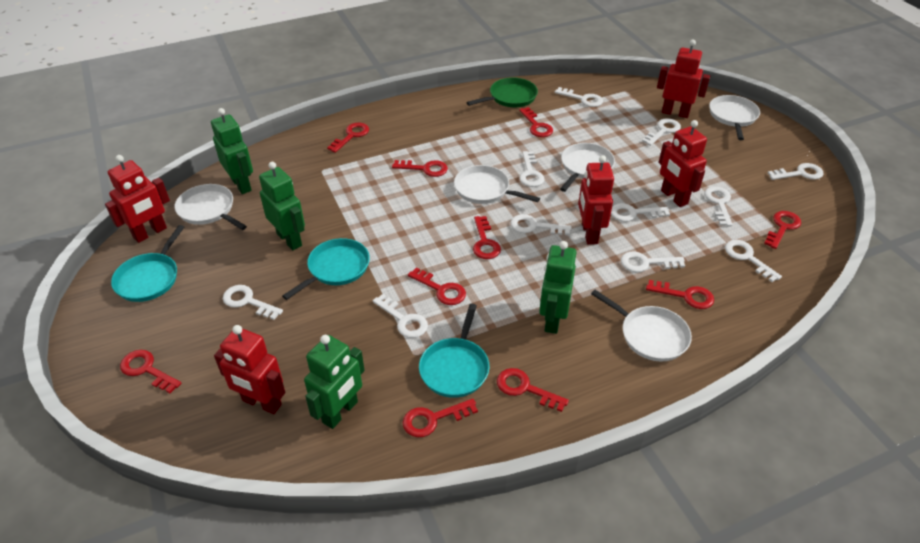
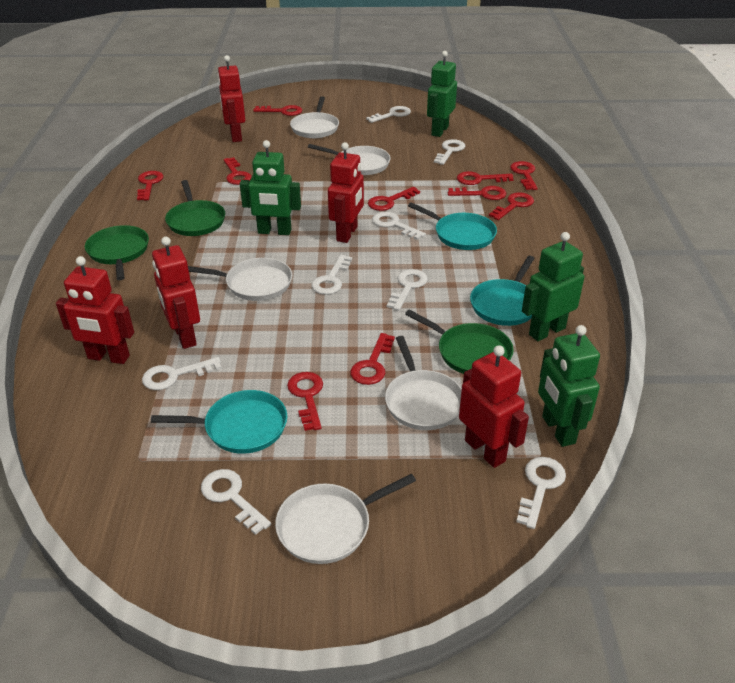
green pan: [466,77,538,107] = 1 -> [85,225,149,280] [165,180,225,236] [405,309,514,374] = 3
white key: [223,285,283,320] [373,294,428,338] [510,214,572,235] [519,151,544,187] [555,87,603,107] [611,203,670,222] [621,251,685,272] [642,118,681,146] [704,186,733,226] [725,240,782,282] [768,163,824,180] = 11 -> [142,357,222,390] [201,469,271,535] [312,255,352,295] [366,106,411,123] [372,212,426,240] [387,269,428,311] [434,139,465,165] [516,457,566,529] = 8

